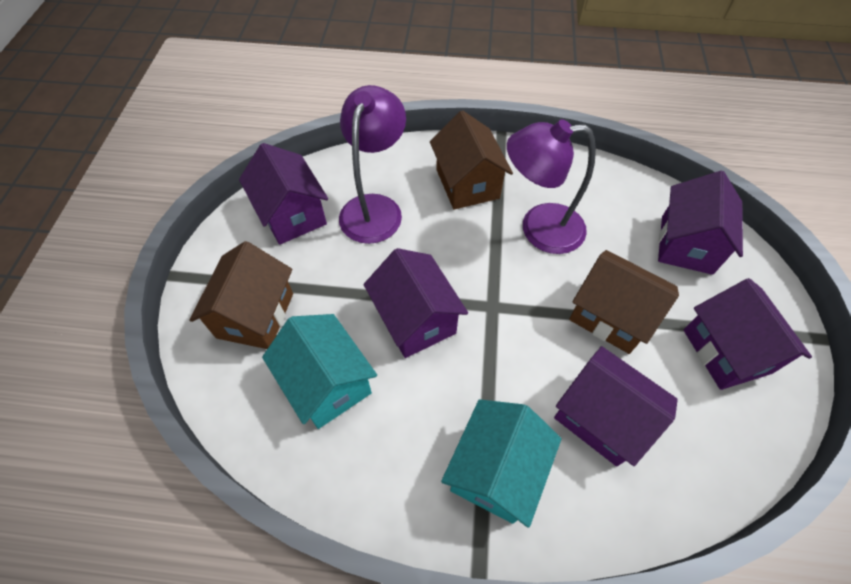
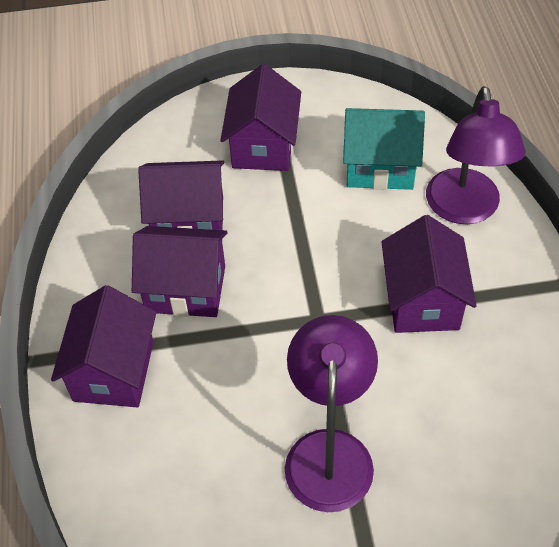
brown house: [189,241,293,349] [430,111,513,210] [569,250,679,354] = 3 -> none = 0
turquoise house: [262,314,377,429] [441,399,562,528] = 2 -> [343,108,425,190] = 1

